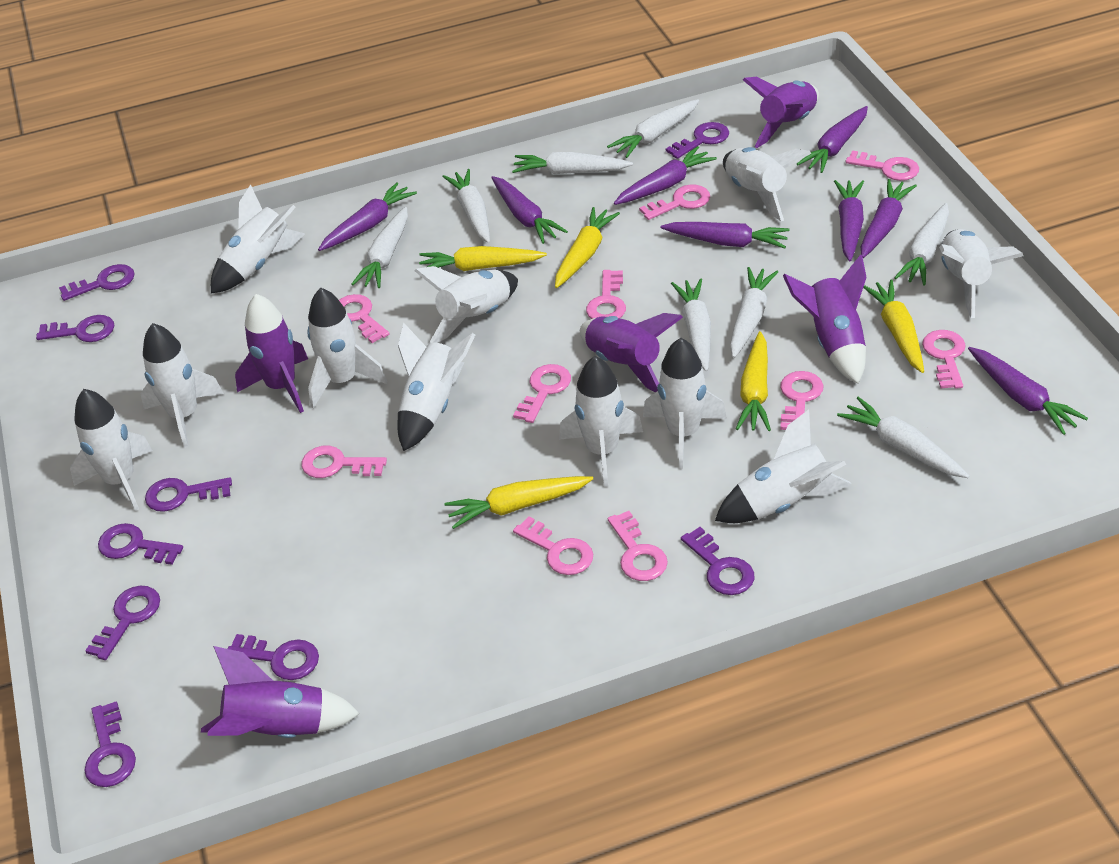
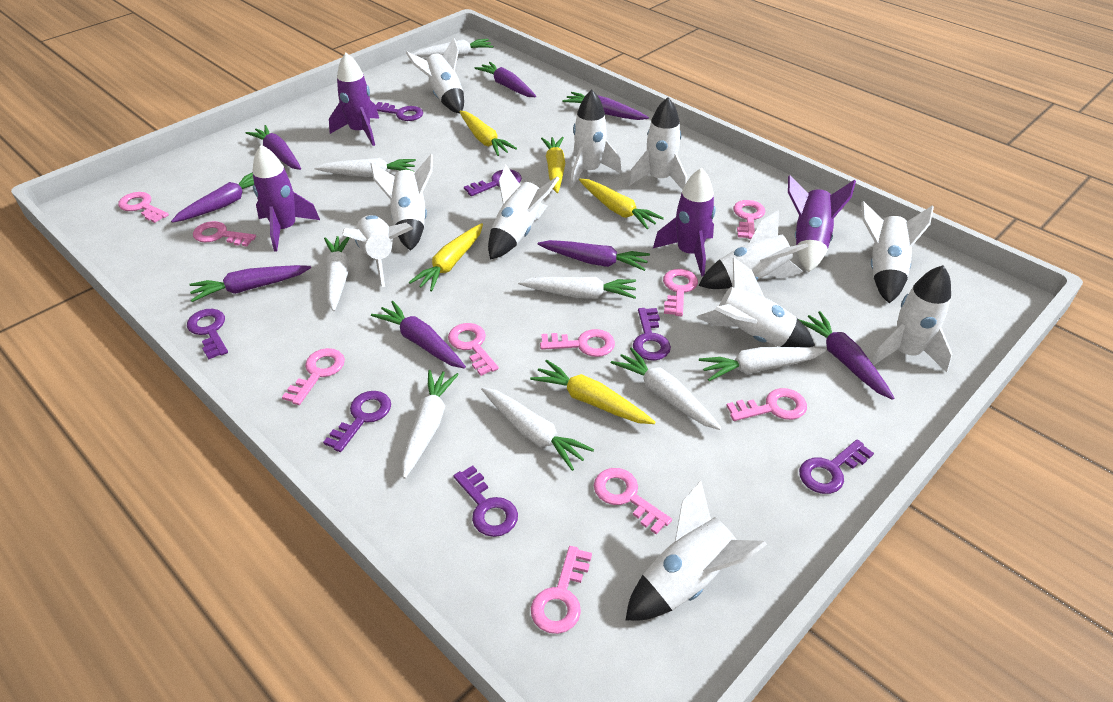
purple key: [36,315,114,342] [59,264,135,301] [84,701,136,787] [85,586,160,660] [98,523,183,565] [145,477,232,512] [228,634,319,680] [666,122,729,159] [681,527,755,595] = 9 -> [187,309,228,359] [323,391,391,452] [376,102,423,121] [453,465,518,537] [464,170,522,196] [633,308,671,361] [799,439,874,494] = 7
purple rocket: [201,646,360,738] [235,294,308,413] [580,313,683,393] [743,77,819,148] [783,254,867,384] = 5 -> [252,145,320,252] [329,53,379,146] [653,168,716,277] [788,175,856,272] = 4

